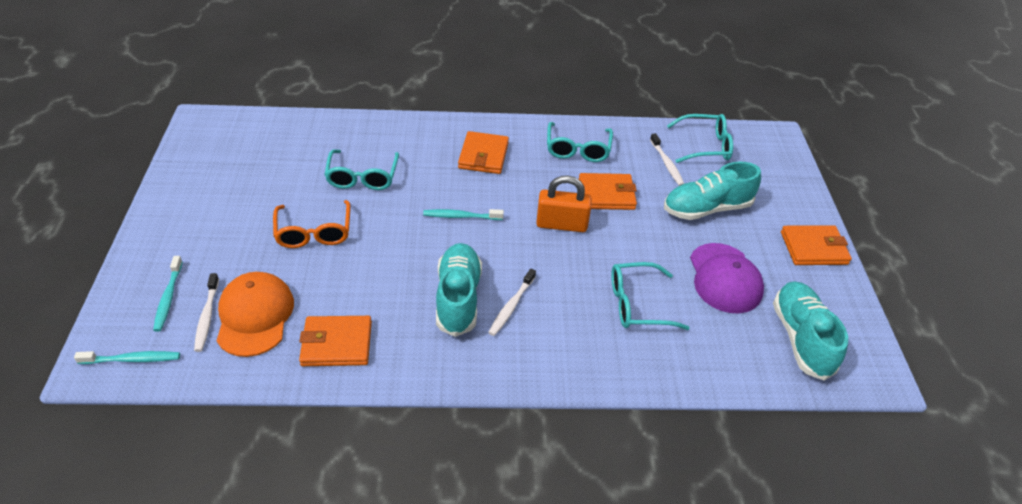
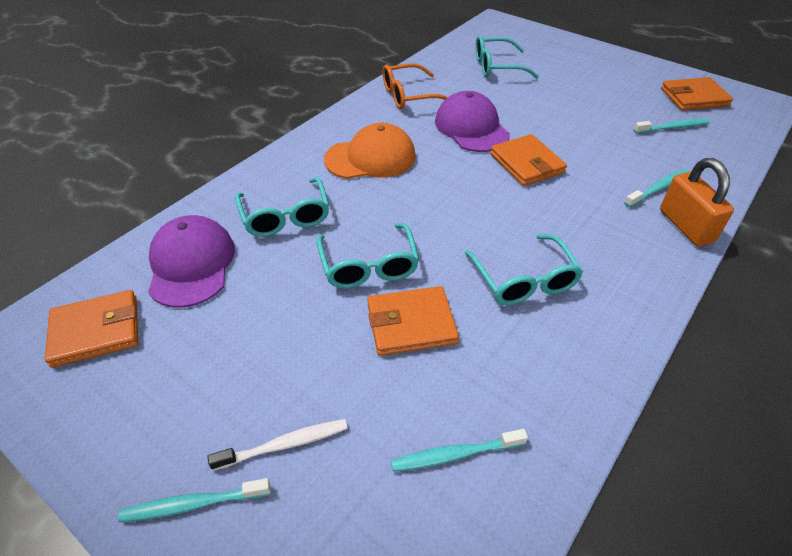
purple cap: [690,243,764,313] = 1 -> [148,215,235,308] [435,91,510,152] = 2
turquoise shoe: [436,243,482,337] [664,162,761,220] [773,281,848,381] = 3 -> none = 0
turquoise toothbrush: [74,351,180,364] [153,256,183,332] [423,209,504,220] = 3 -> [118,478,271,522] [391,429,528,472] [624,169,688,207] [633,119,710,134] = 4
white toothbrush: [194,273,219,352] [488,269,536,336] [650,133,684,186] = 3 -> [208,419,348,471] = 1

